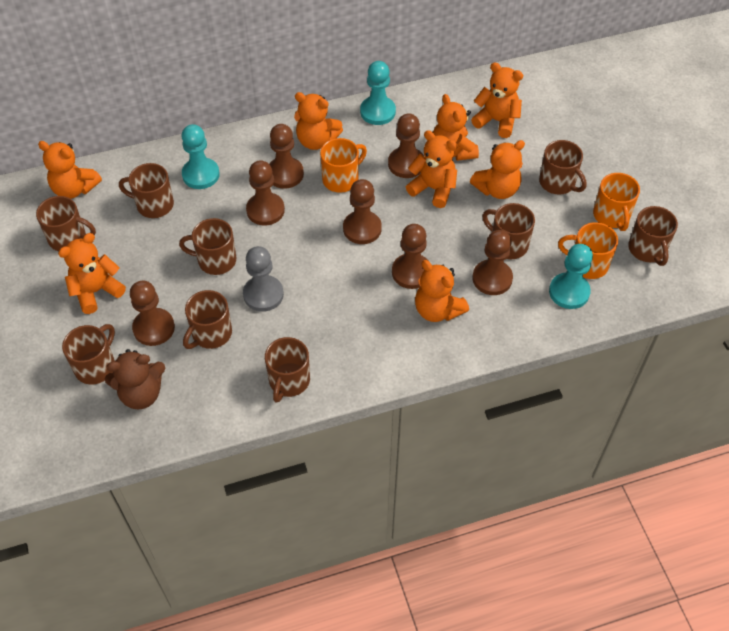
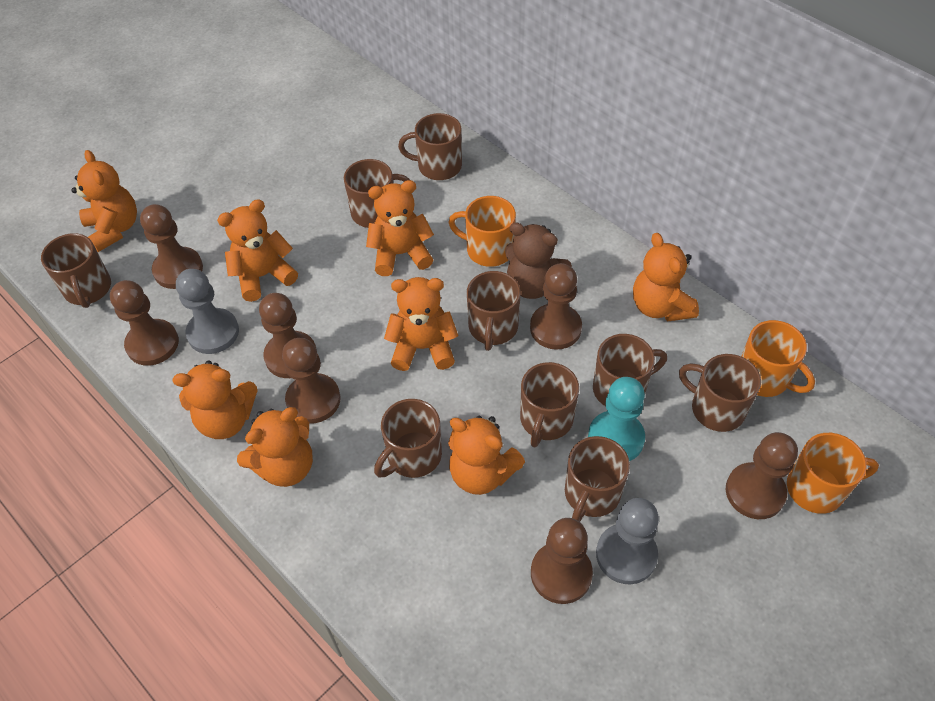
grey pawn: [243,246,284,312] = 1 -> [176,269,239,354] [596,498,659,584] = 2
turquoise pawn: [182,124,220,189] [360,61,396,125] [549,244,593,309] = 3 -> [588,377,645,461] = 1

